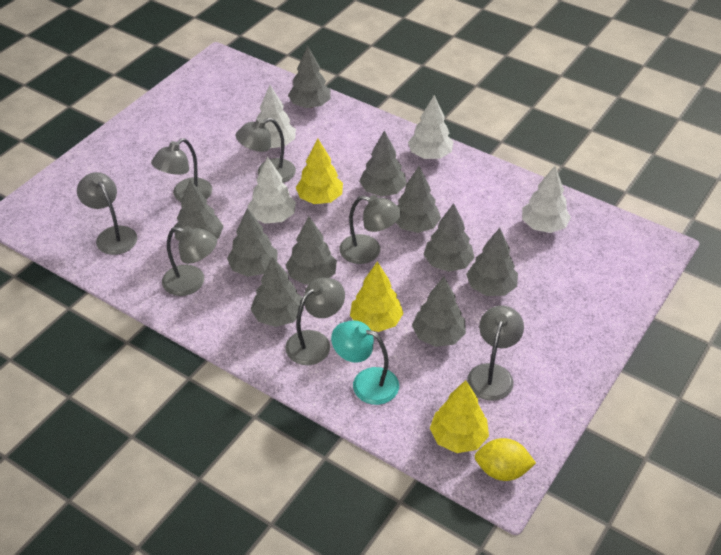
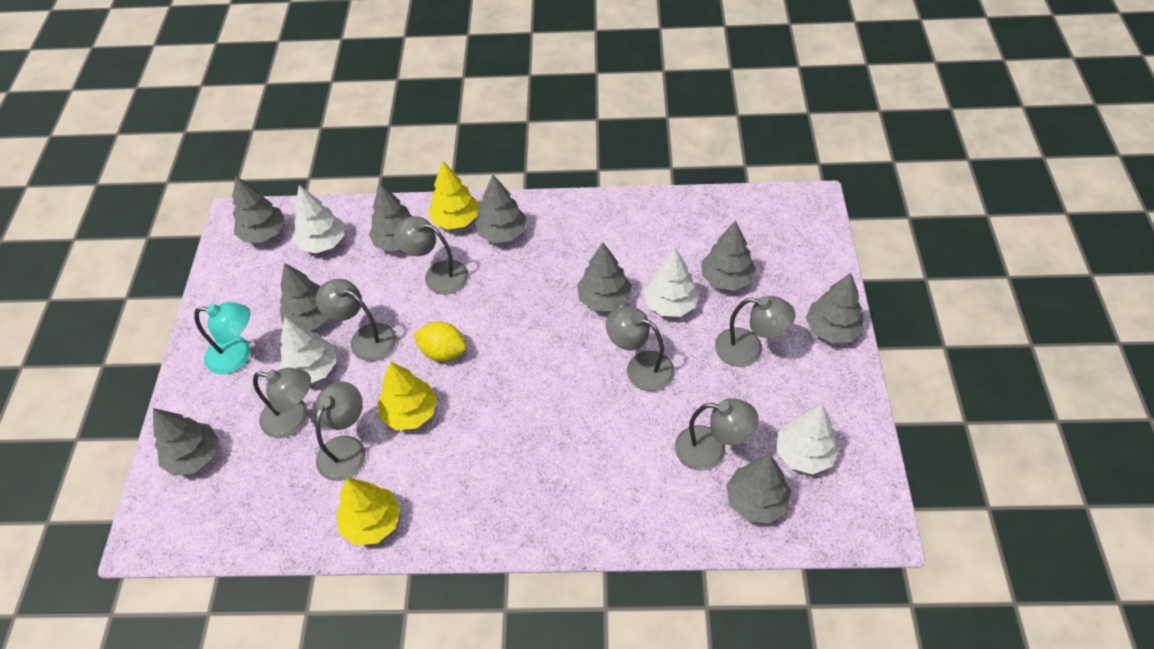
grey tree: [174,180,224,241] [227,208,277,277] [251,257,304,327] [286,217,337,285] [288,46,331,108] [359,130,407,197] [395,166,441,233] [412,277,466,347] [423,203,475,272] [466,228,518,296] = 10 -> [153,408,219,476] [233,176,285,242] [280,263,329,330] [368,183,413,252] [475,175,526,243] [577,242,632,311] [702,220,756,291] [726,454,791,523] [806,273,864,343] = 9

